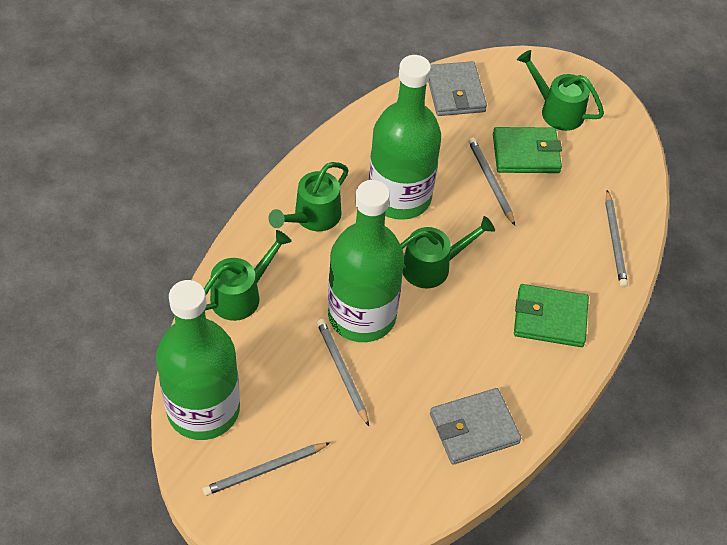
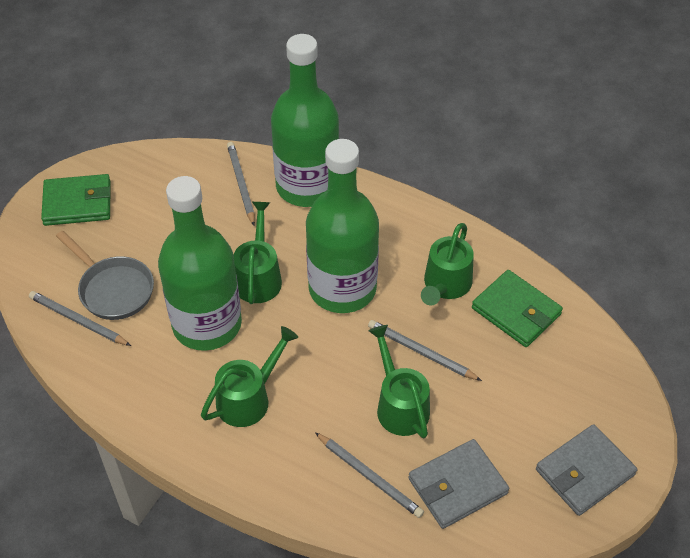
grey pan: none = 0 -> [56,231,154,320] = 1

